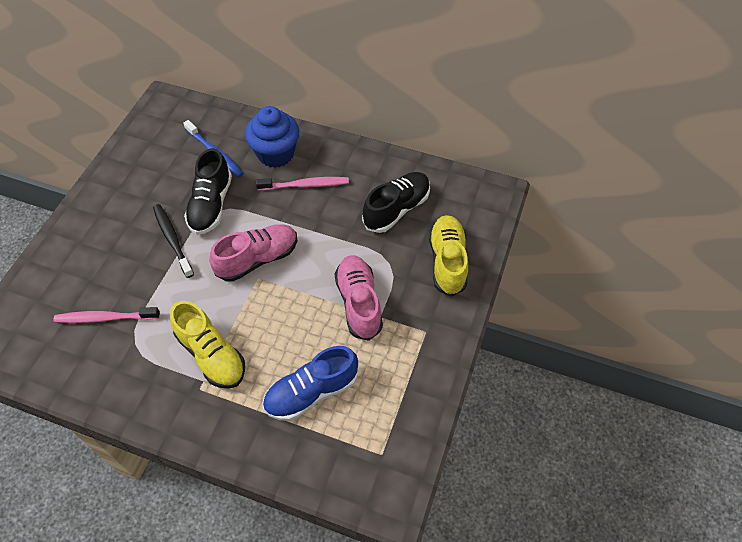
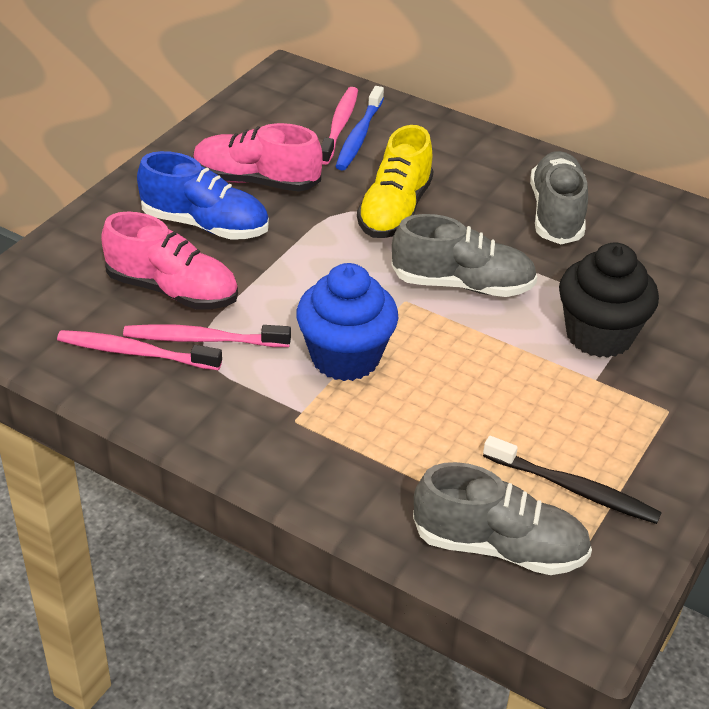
black cupcake: none = 0 -> [559,243,659,358] = 1
black shoe: [184,148,232,235] [362,172,430,233] = 2 -> none = 0
grey shoe: none = 0 -> [391,214,537,297] [413,462,592,575] [530,151,588,244] = 3
pink toothbrush: [53,307,160,323] [256,177,349,191] = 2 -> [57,330,222,370] [123,324,291,347] [321,87,358,165] = 3
yellow shoe: [170,301,245,389] [429,215,468,297] = 2 -> [357,125,434,238] = 1

